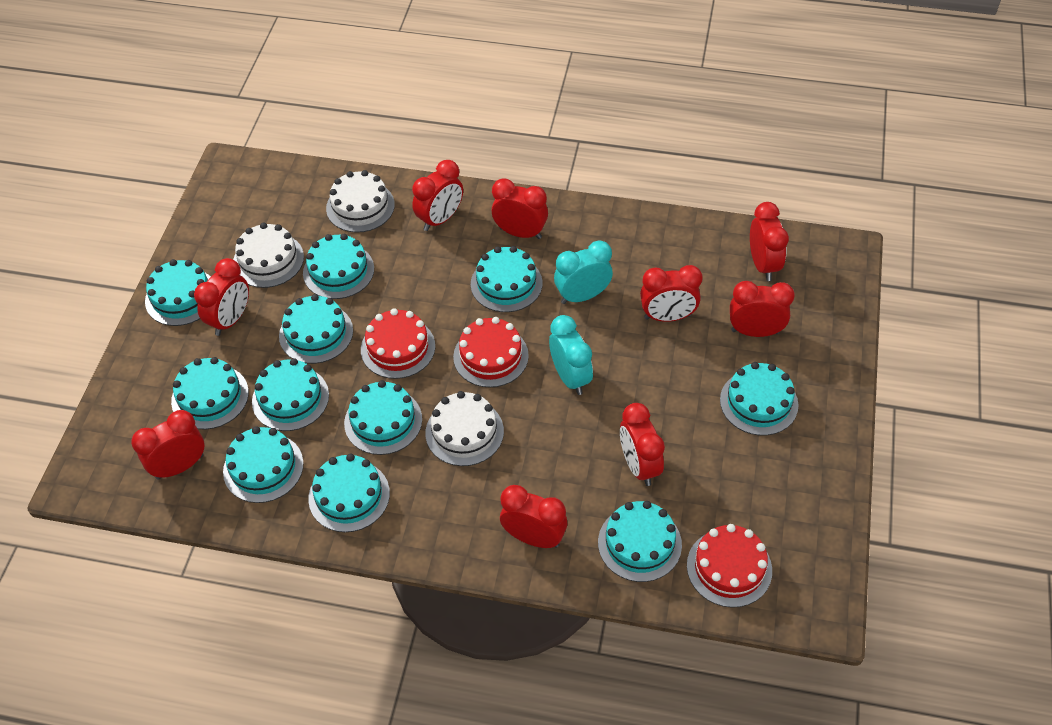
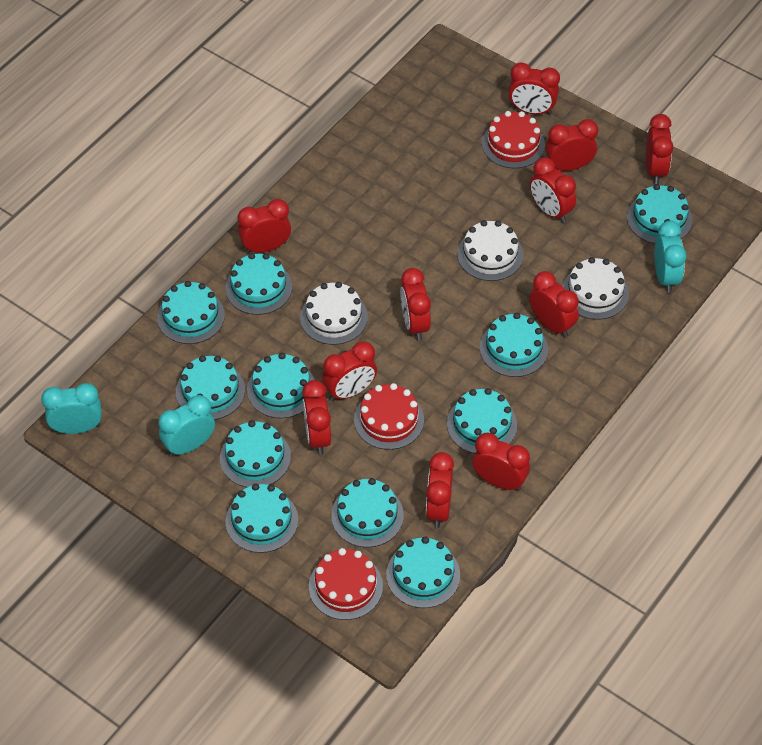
red clock: [131,410,204,480] [194,258,249,336] [412,160,463,231] [492,178,548,239] [500,485,567,548] [620,403,665,486] [640,265,703,322] [730,281,795,337] [750,202,789,281] = 9 -> [238,199,291,254] [302,380,331,455] [322,341,377,401] [400,268,431,340] [426,452,454,528] [473,432,530,491] [509,62,560,115] [529,271,579,338] [530,157,576,223] [546,119,598,171] [646,114,673,184] = 11
turquoise clock: [549,315,593,395] [554,240,613,304] = 2 -> [41,383,102,434] [159,395,215,457] [655,221,687,293] = 3

